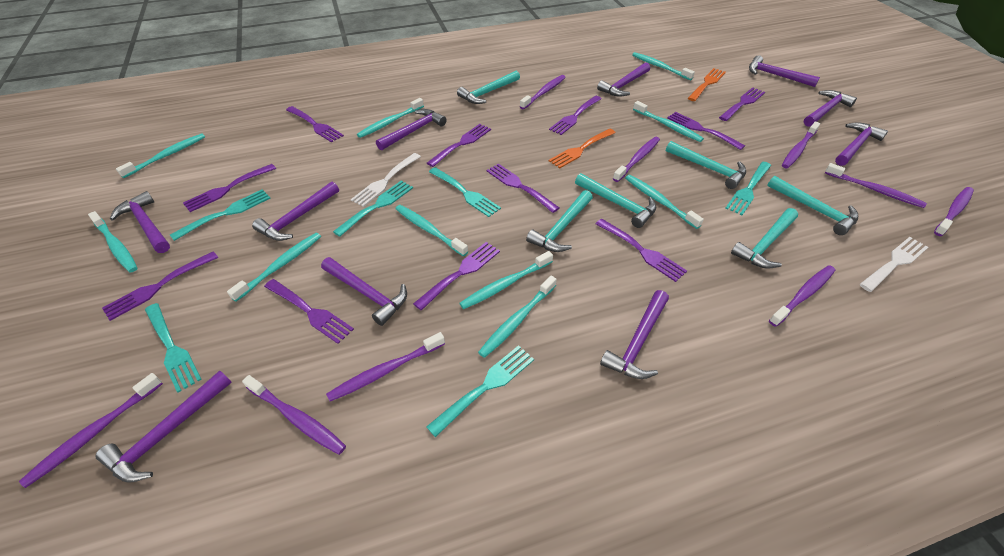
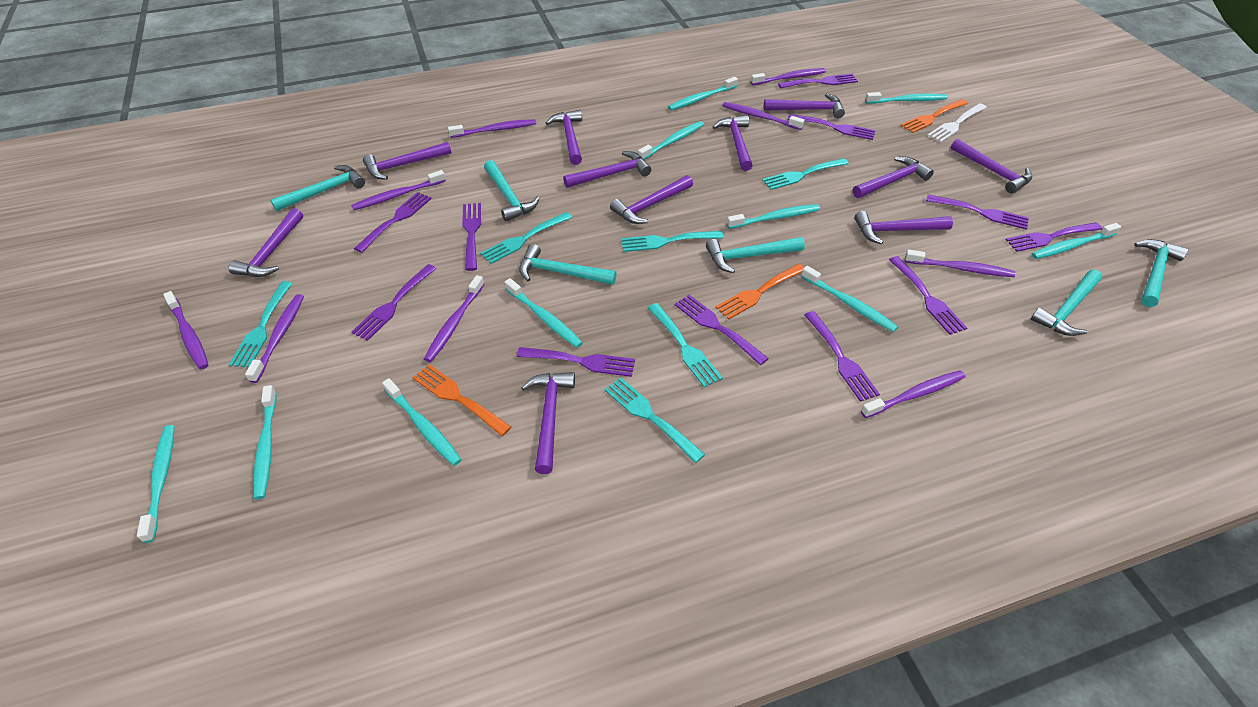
orange fork: [549,128,615,168] [688,68,726,101] = 2 -> [412,364,511,436] [715,264,804,320] [901,99,968,133] = 3
purple hammer: [95,371,232,483] [110,191,170,253] [252,182,339,241] [321,257,407,326] [376,109,447,150] [597,63,650,97] [600,290,669,379] [749,55,820,87] [804,90,857,127] [835,122,888,166] = 10 -> [228,208,303,277] [363,142,451,180] [521,372,575,474] [546,110,582,165] [563,151,651,188] [610,175,693,224] [713,115,753,171] [764,93,845,118] [853,157,934,198] [854,211,953,244] [950,139,1032,194] = 11
white fork: [351,153,421,207] [860,237,928,292] = 2 -> [927,103,987,142] = 1

